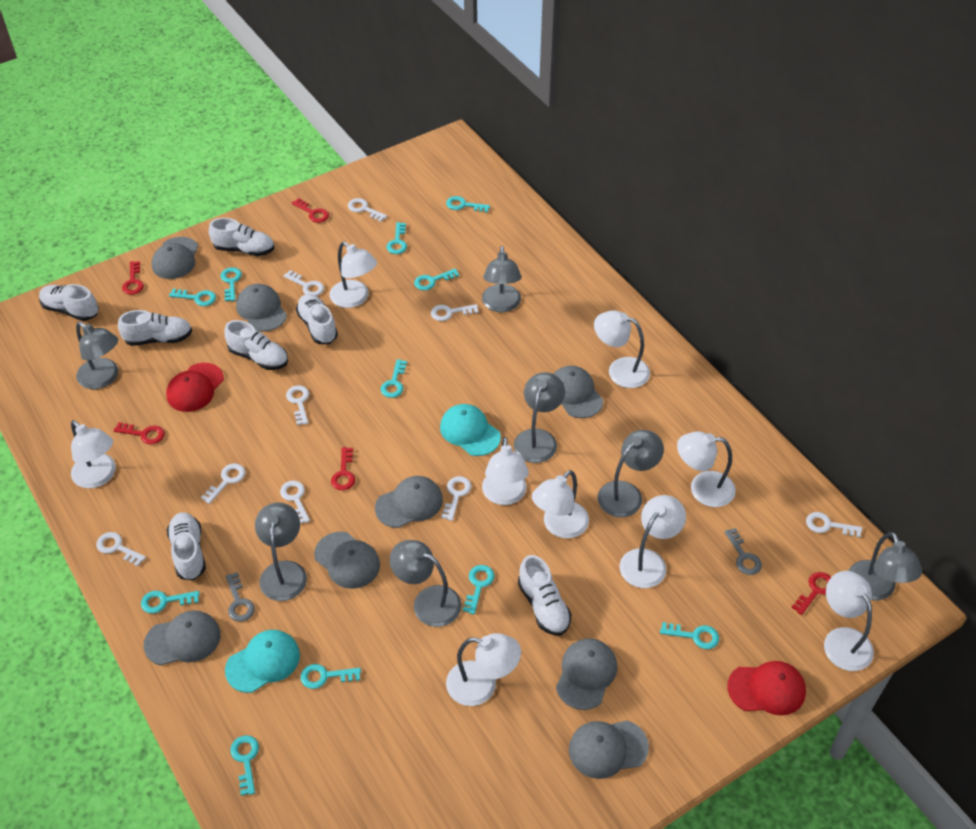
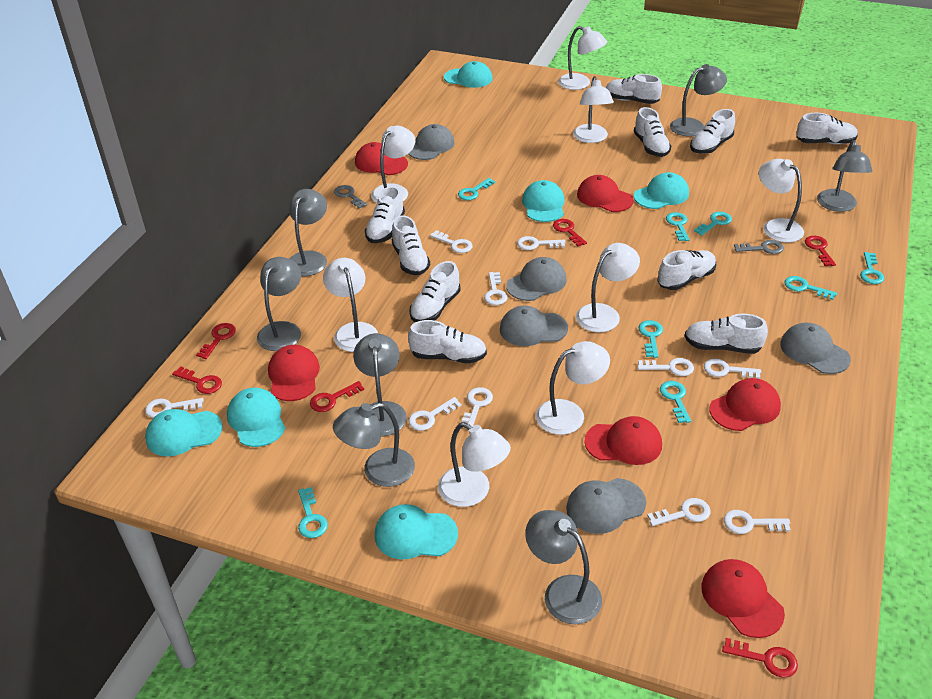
grey cap: [144,610,221,666] [151,237,198,279] [236,284,287,332] [314,531,380,589] [375,476,443,528] [553,366,603,418] [556,638,617,710] [569,720,649,779] = 8 -> [408,124,455,160] [500,306,568,346] [506,257,567,301] [566,478,646,534] [780,323,851,374] = 5
red cap: [166,363,224,412] [727,661,806,716] = 2 -> [268,345,320,401] [355,142,408,175] [577,175,634,212] [584,416,662,465] [701,559,785,638] [710,378,781,431] = 6
red key: [114,422,165,445] [122,261,144,295] [292,198,329,223] [331,447,355,490] [791,572,831,615] = 5 -> [172,366,222,394] [196,323,236,359] [310,381,364,412] [553,219,587,246] [722,638,798,678] [805,236,836,266] = 6
turquoise cap: [225,630,300,693] [440,404,501,456] = 2 -> [145,409,223,456] [227,388,285,447] [375,504,458,559] [444,61,493,88] [522,180,565,222] [634,172,689,209] = 6
turquoise key: [141,590,199,614] [169,289,216,306] [220,267,242,301] [230,735,259,796] [300,664,361,689] [380,359,407,398] [386,222,407,254] [414,268,459,291] [446,196,490,213] [463,565,495,614] [660,622,719,649] = 11 -> [298,487,328,538] [458,178,495,200] [638,320,663,358] [660,381,691,423] [666,212,690,241] [694,212,732,236] [784,276,837,300] [860,252,885,284] = 8
white key: [96,532,146,566] [201,464,245,504] [280,481,310,524] [284,270,324,296] [286,385,309,425] [348,198,387,222] [431,304,478,321] [441,476,471,521] [806,512,862,538] = 9 -> [145,398,204,418] [408,397,462,431] [430,230,473,253] [462,387,493,428] [484,272,508,305] [517,236,566,250] [637,358,694,376] [647,498,711,526] [704,359,761,379] [724,510,791,534] = 10
white lamp: [71,420,116,488] [329,241,377,308] [446,633,521,706] [482,437,529,505] [532,470,589,538] [594,310,650,388] [619,495,686,588] [677,431,736,507] [824,571,874,671] = 9 -> [323,258,378,352] [371,126,415,203] [438,422,511,507] [536,341,610,435] [558,26,607,90] [573,76,614,143] [576,243,640,332] [759,159,804,243] = 8
white shoe: [39,284,99,321] [118,310,192,346] [167,512,206,580] [209,218,274,256] [224,320,288,370] [296,294,338,344] [518,555,572,635] = 7 -> [365,186,405,243] [392,215,430,275] [408,320,487,364] [409,261,461,323] [606,74,662,104] [634,107,671,157] [657,250,716,290] [685,314,768,354] [690,109,735,154] [796,113,858,144] = 10

